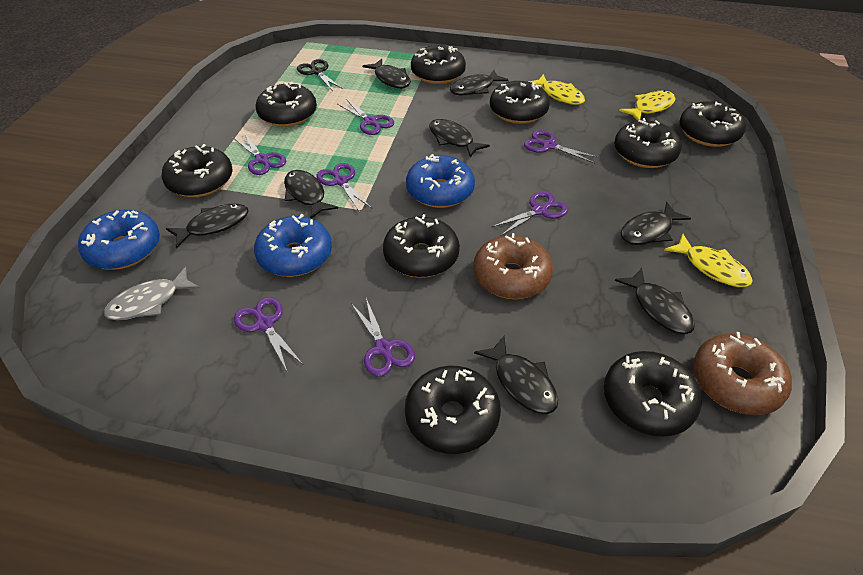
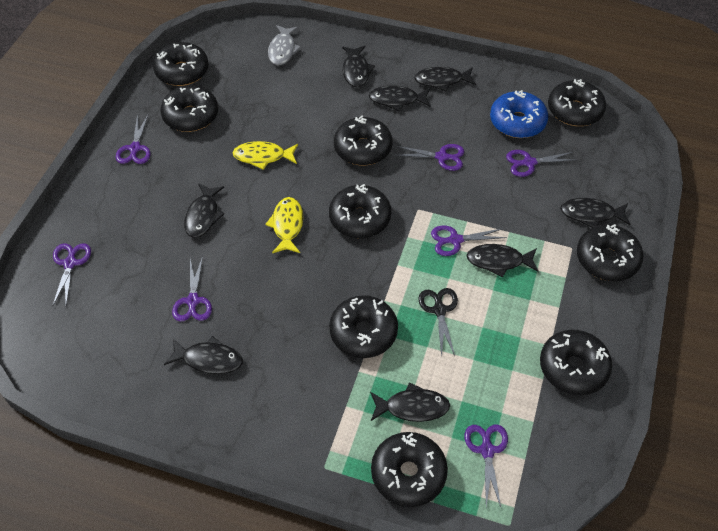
blue donut: [78,210,160,270] [254,214,332,277] [406,154,475,208] = 3 -> [490,90,548,138] = 1
brown donut: [473,233,553,299] [693,332,792,415] = 2 -> none = 0
yellow fish: [528,74,585,105] [619,90,676,120] [665,233,753,287] = 3 -> [232,141,298,170] [265,197,303,253] = 2

